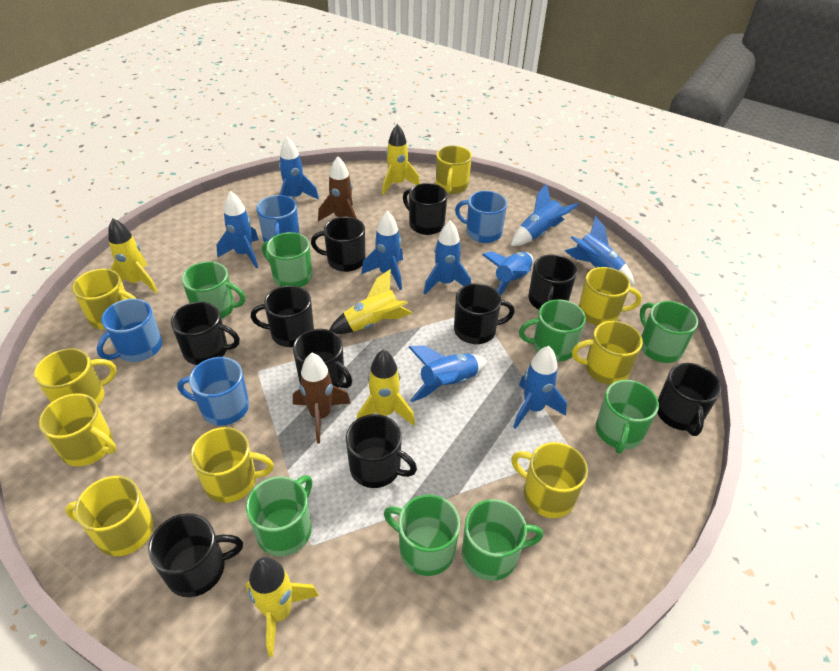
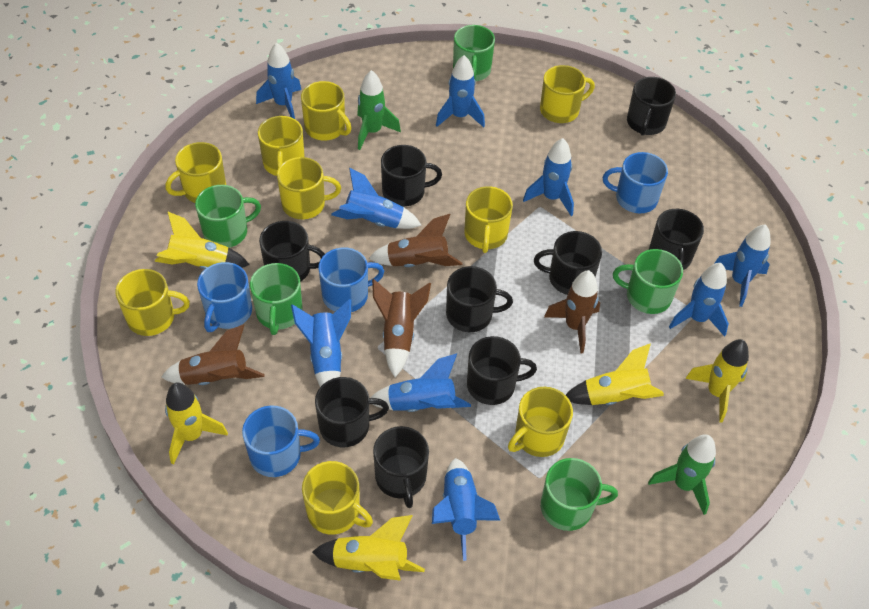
black mug: [148,513,243,597] [171,302,240,365] [251,285,314,347] [293,329,352,388] [311,217,365,272] [346,414,417,488] [403,183,447,235] [454,283,515,344] [528,255,577,309] [657,363,721,436] = 10 -> [259,221,325,282] [315,377,389,447] [373,426,429,508] [381,145,442,206] [446,266,513,332] [467,336,537,405] [534,231,602,295] [627,77,676,136] [649,209,704,270] = 9
brown rocket: [293,353,351,444] [318,157,357,221] = 2 -> [161,324,265,385] [369,214,462,267] [372,279,431,377] [544,270,600,353] = 4
green mug: [182,261,246,319] [246,475,312,556] [262,232,312,287] [384,495,460,576] [462,499,543,581] [519,299,586,362] [596,380,659,454] [640,301,698,363] = 8 -> [195,185,261,248] [250,263,303,335] [453,25,495,82] [541,458,618,531] [613,249,683,314] = 5
green rocket: none = 0 -> [357,70,401,150] [648,435,716,515] = 2

